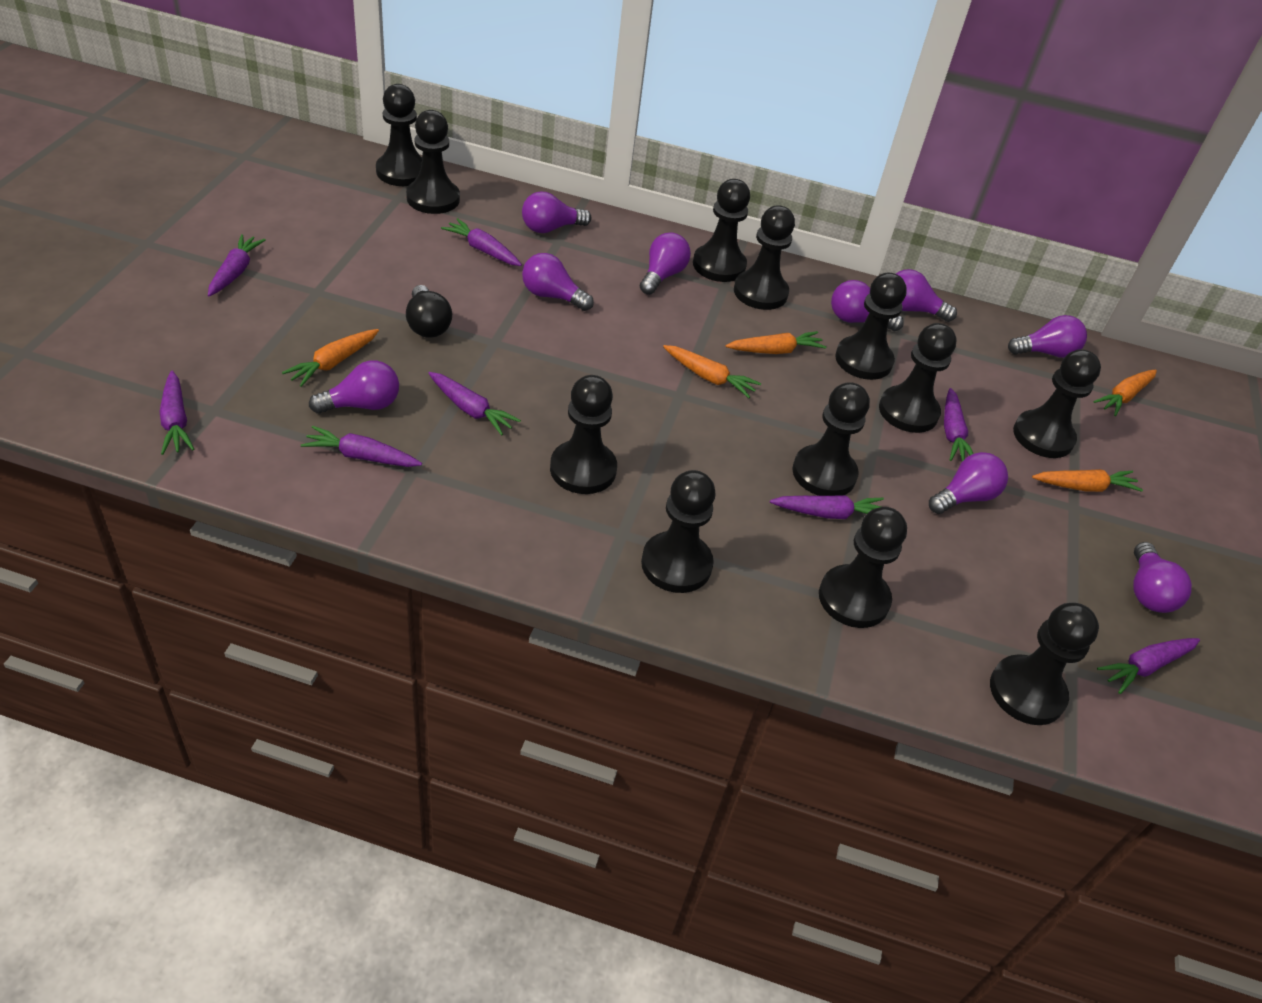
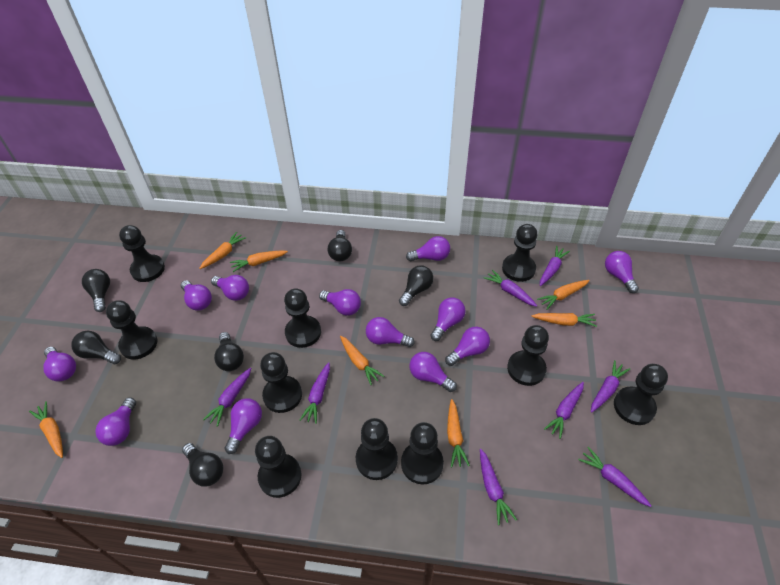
black light bulb: [406,285,452,338] = 1 -> [71,331,121,364] [82,269,110,312] [182,443,223,487] [214,332,244,371] [328,230,352,261] [399,265,433,306] = 6
black pawn: [376,84,422,186] [406,110,460,214] [550,375,617,494] [641,470,716,593] [693,179,750,282] [734,206,795,310] [792,382,870,496] [819,507,907,628] [835,273,907,380] [879,323,957,433] [990,603,1099,725] [1013,349,1101,458] = 12 -> [106,300,158,359] [119,225,165,282] [255,436,302,498] [260,352,302,413] [284,288,321,348] [356,418,398,480] [401,422,444,484] [502,224,538,282] [507,325,549,386] [614,364,668,425] = 10
orange carrot: [282,329,379,387] [663,345,761,398] [726,331,826,354] [1032,469,1143,492] [1093,370,1157,416] = 5 -> [29,401,63,458] [199,232,246,269] [230,250,288,272] [340,336,384,385] [447,399,470,467] [532,313,597,327] [537,280,590,310] = 7
purple light bulb: [309,360,399,414] [522,192,591,233] [522,253,594,311] [640,232,691,295] [831,280,904,331] [896,269,957,322] [929,452,1008,514] [1008,315,1087,358] [1133,542,1192,613] = 9 -> [43,347,76,382] [95,397,136,446] [181,280,212,311] [211,275,249,301] [225,398,262,454] [319,289,361,316] [366,317,415,347] [406,236,450,261] [409,352,457,392] [430,298,466,341] [445,327,490,366] [605,251,639,293] = 12

